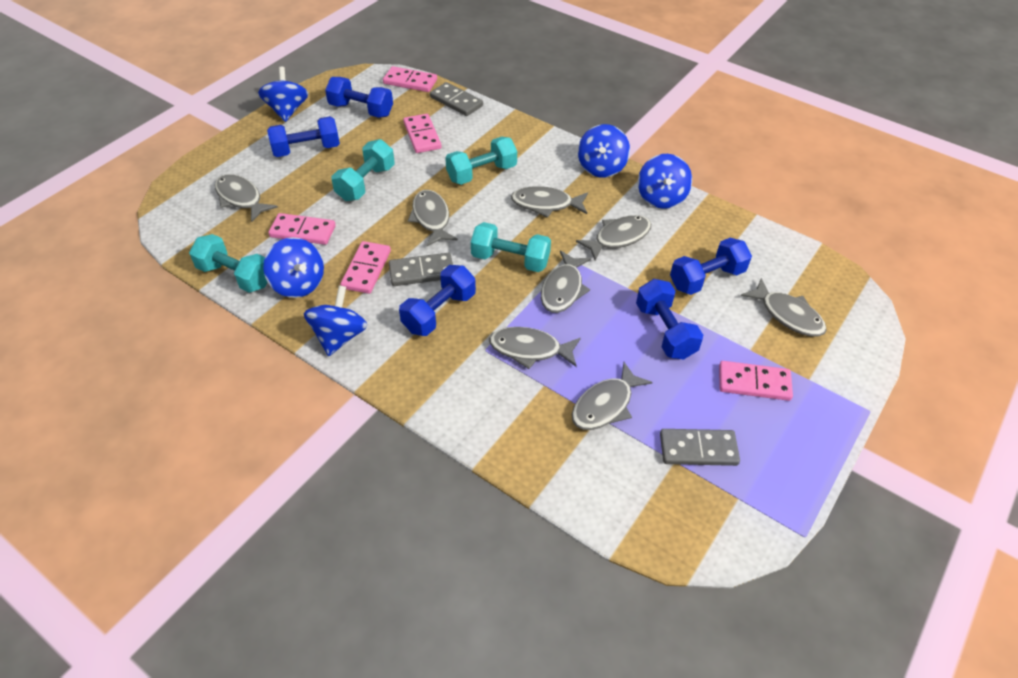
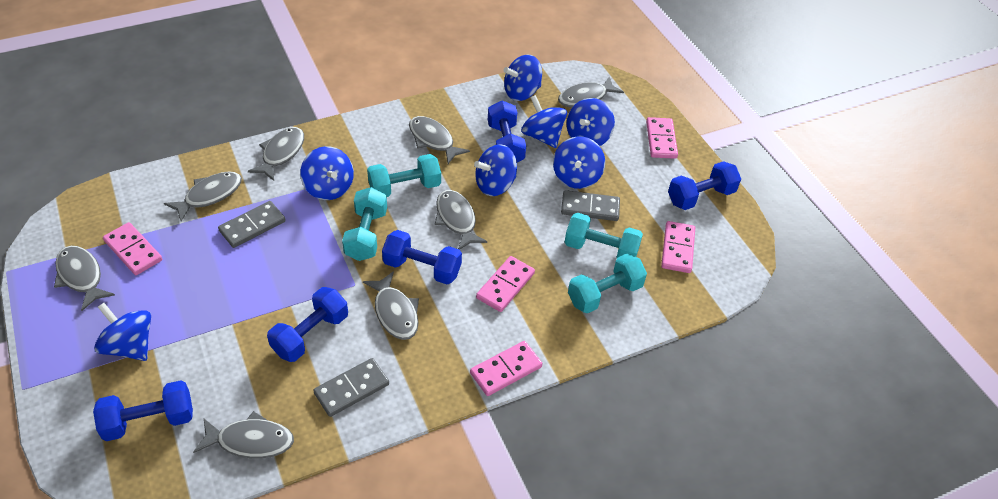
blue spinning top: [258,67,308,122] [263,237,324,298] [304,285,367,356] [578,124,630,178] [638,154,692,209] = 5 -> [94,303,151,361] [300,146,354,200] [474,144,517,196] [503,55,542,101] [521,95,567,148] [553,136,605,189] [566,98,615,146] = 7

